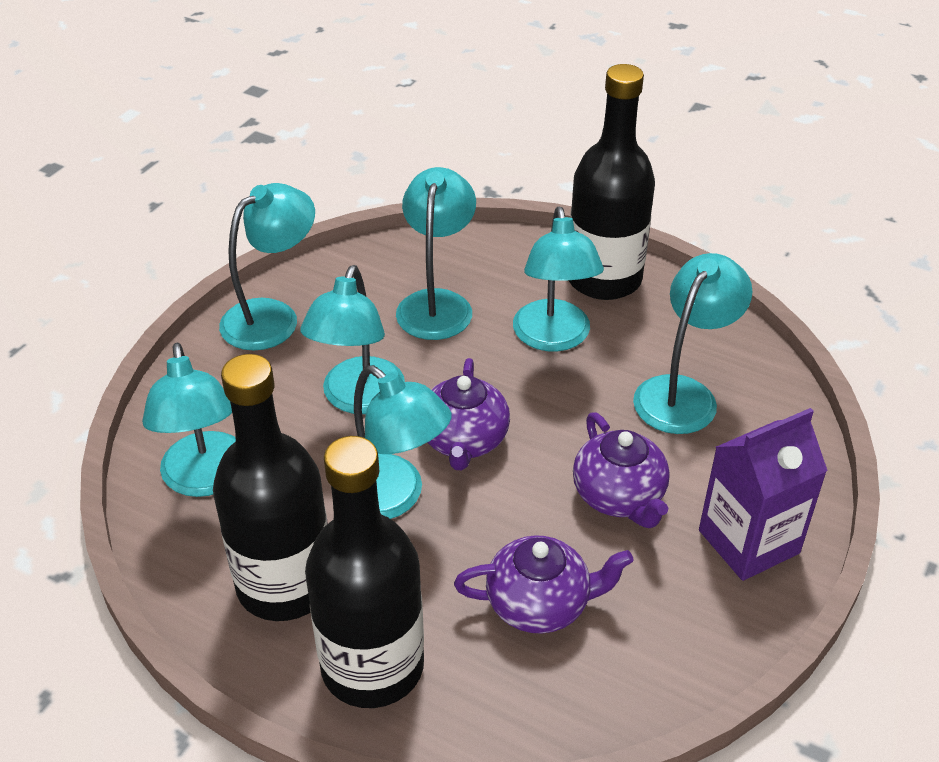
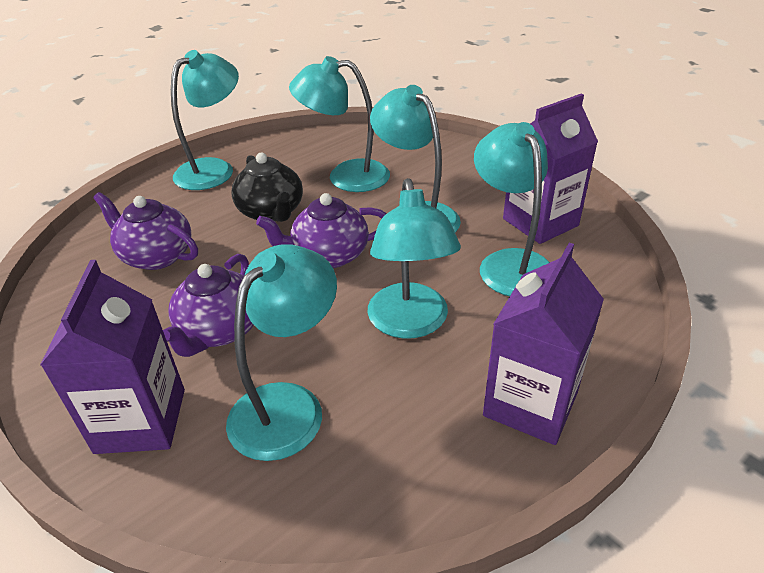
black bottle: [213,354,328,621] [305,436,424,708] [568,64,655,300] = 3 -> none = 0
black teapot: none = 0 -> [231,153,303,222] = 1
purple carton: [699,408,828,581] = 1 -> [40,260,185,454] [483,243,604,445] [503,94,598,244] = 3
turquoise lamp: [142,343,236,497] [219,183,315,351] [300,265,405,414] [354,365,452,519] [396,167,476,340] [513,206,604,352] [633,253,752,434] = 7 -> [171,50,239,190] [226,245,337,461] [289,56,390,192] [368,178,461,338] [370,85,461,232] [474,122,550,296] = 6

